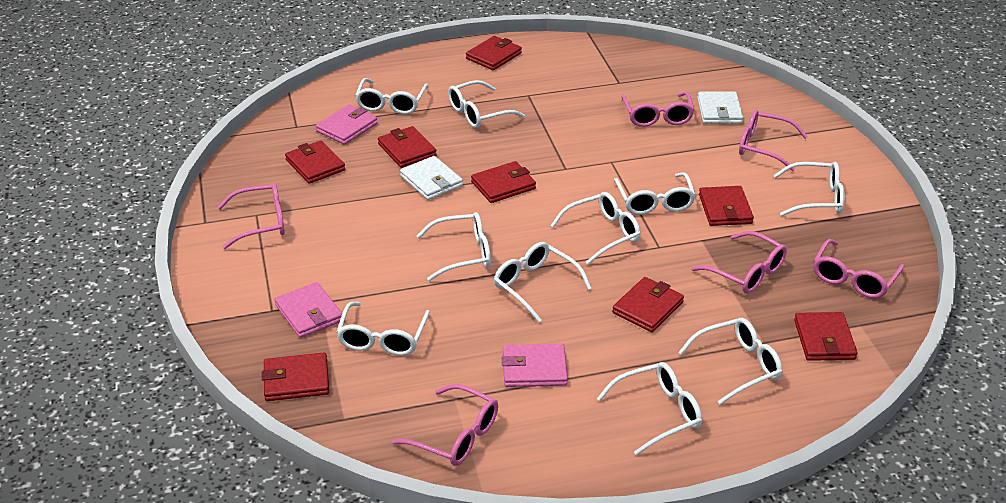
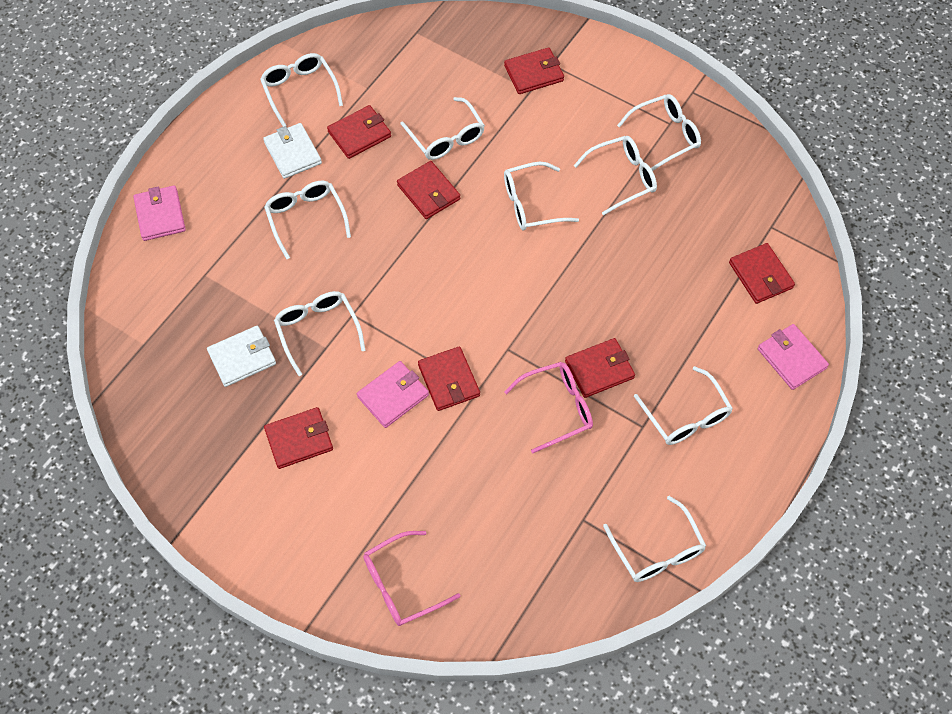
pink glasses: [218,183,285,249] [392,384,498,466] [621,91,694,127] [691,231,787,293] [739,109,808,171] [813,239,904,298] = 6 -> [363,531,460,626] [504,362,593,453] = 2
red wallet: [262,353,329,401] [285,141,345,184] [378,126,437,168] [466,36,522,70] [471,161,536,203] [612,277,684,332] [699,186,754,226] [794,312,858,361] = 8 -> [264,407,333,469] [327,105,391,159] [397,161,460,219] [418,346,480,411] [504,47,564,94] [565,338,635,398] [729,243,795,304] = 7
white glasses: [336,302,430,356] [355,78,428,114] [417,212,491,281] [448,80,525,128] [494,242,592,322] [550,192,641,265] [597,362,702,455] [614,172,696,215] [678,318,782,405] [774,162,845,216] = 10 -> [260,53,343,127] [264,181,351,259] [274,291,365,376] [400,97,485,160] [504,162,579,230] [574,136,657,216] [603,496,706,582] [617,94,701,171] [634,366,733,445] = 9

